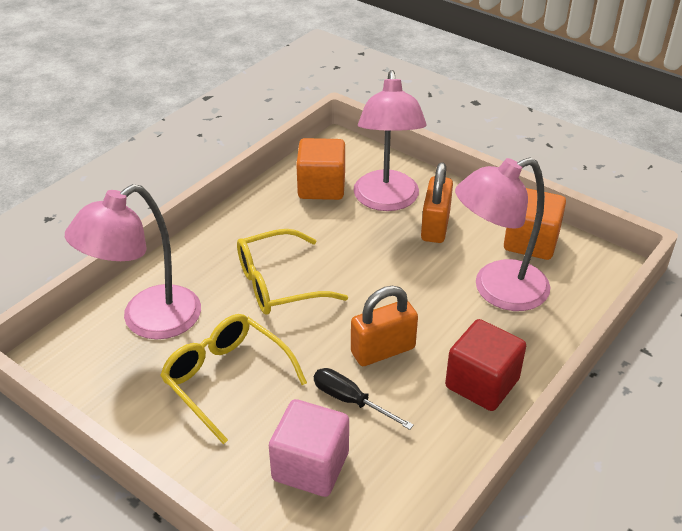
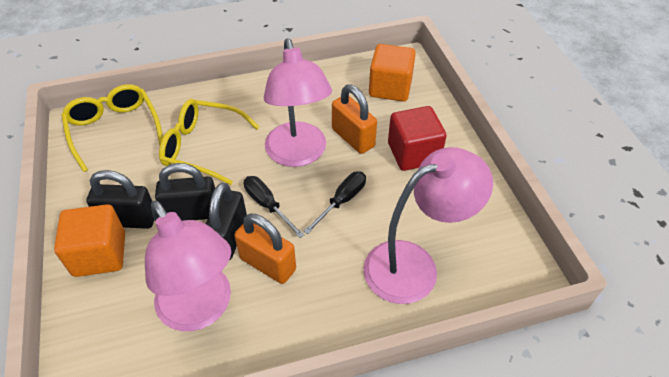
black padlock: none = 0 -> [86,170,154,229] [155,163,215,221] [206,182,247,260] = 3
black screwdriver: [314,368,414,430] = 1 -> [244,176,304,238] [304,171,366,234] = 2
pink cube: [269,399,349,497] = 1 -> none = 0

